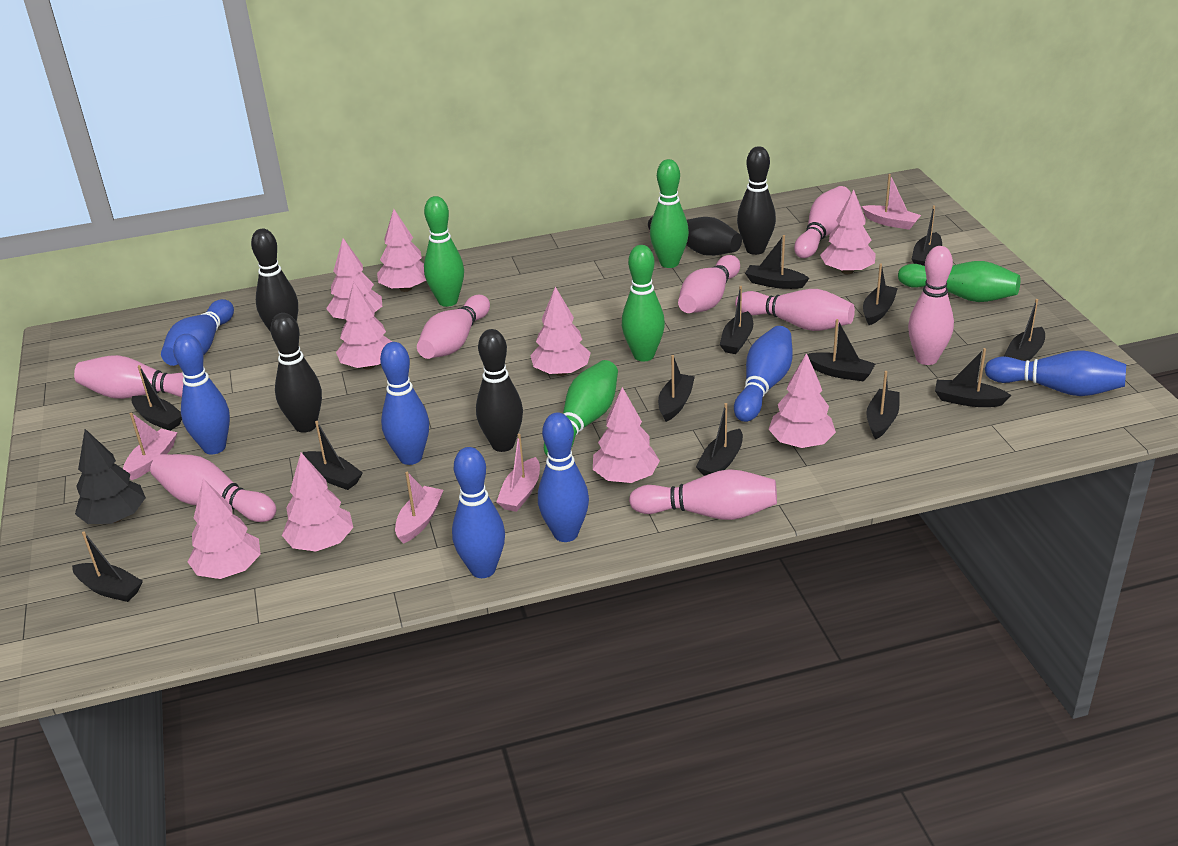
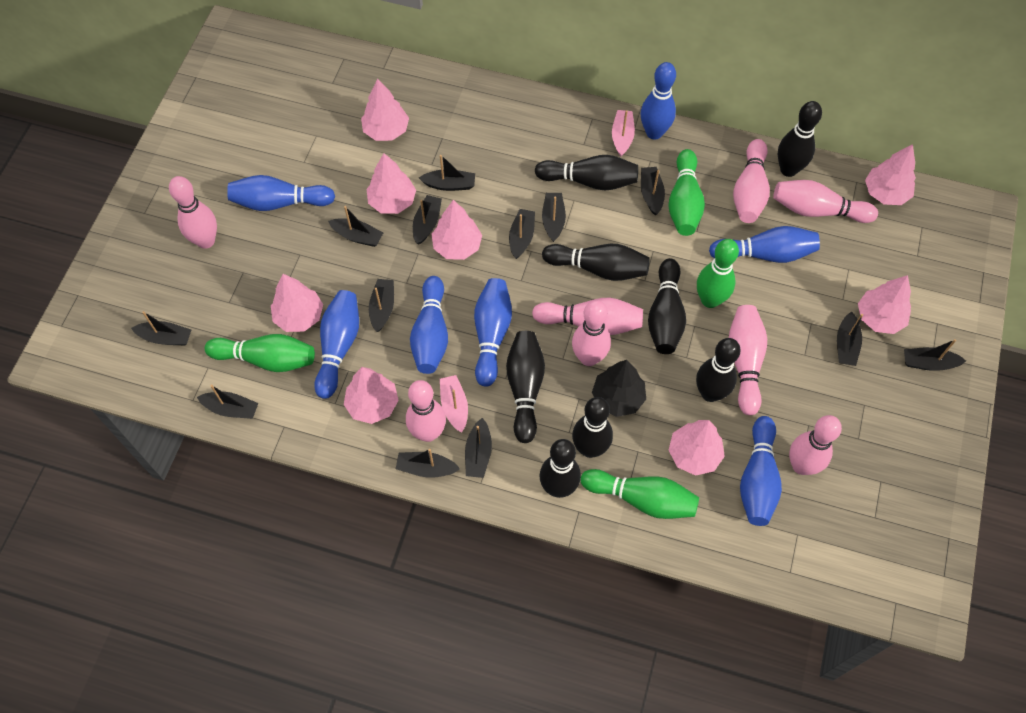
black bowling pin: [251,229,298,332] [270,313,322,433] [476,329,523,452] [648,217,742,256] [737,146,776,255] = 5 -> [506,331,545,443] [535,155,638,191] [539,439,581,498] [542,244,650,281] [572,397,613,458] [648,258,686,354] [696,338,741,402] [778,101,822,177] = 8
green bowling pin: [424,196,464,307] [544,360,618,457] [622,245,665,362] [650,159,689,268] [898,261,1020,302] = 5 -> [205,334,315,372] [581,469,699,519] [668,149,705,236] [697,239,739,308] = 4
pink boat: [123,413,178,480] [395,472,444,544] [496,434,540,512] [862,174,921,230] = 4 -> [440,375,468,433] [612,110,635,156] = 2
pink tree: [187,478,261,579] [282,453,353,551] [326,238,382,319] [336,282,392,369] [377,209,426,292] [530,287,591,376] [593,387,660,483] [768,353,836,448] [820,190,876,274] = 9 -> [271,274,323,332] [344,367,399,424] [361,79,409,141] [366,153,416,214] [432,200,482,260] [668,420,725,476] [858,275,911,334] [865,144,916,205] = 8

